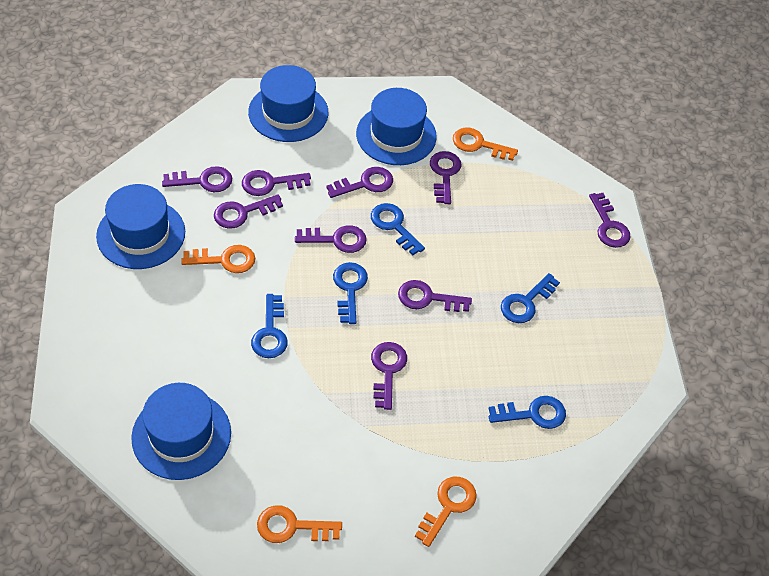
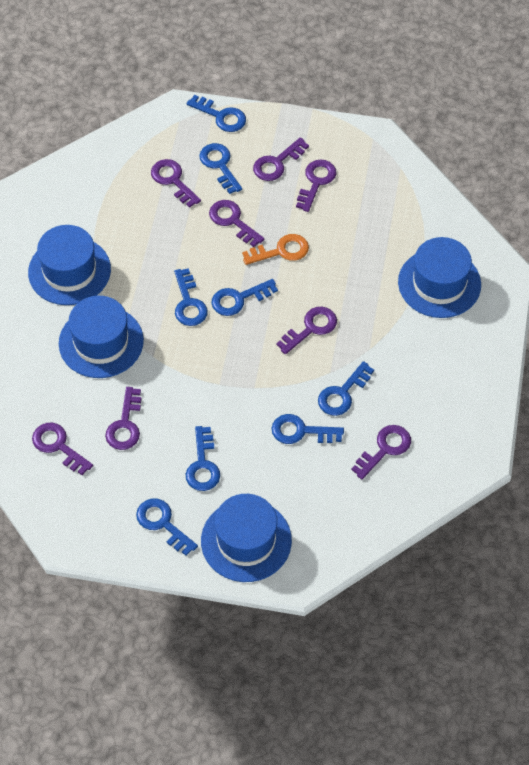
blue key: [251,294,288,358] [333,262,368,324] [371,203,425,256] [489,396,566,429] [501,273,560,323] = 5 -> [136,498,198,556] [174,268,208,326] [186,426,220,491] [187,95,246,132] [199,143,242,194] [212,279,278,316] [271,414,344,444] [318,361,374,416] = 8
orange key: [181,245,255,273] [257,505,342,543] [415,476,477,547] [453,128,518,161] = 4 -> [242,234,309,265] = 1
purple key: [162,166,232,192] [214,194,283,229] [242,170,311,196] [295,225,367,253] [326,167,393,198] [371,342,407,410] [398,280,472,312] [430,151,461,204] [589,193,631,248] = 9 -> [32,423,93,475] [105,387,142,450] [151,159,201,208] [209,200,264,247] [253,137,309,181] [276,307,337,354] [296,159,336,212] [351,425,411,479] = 8

